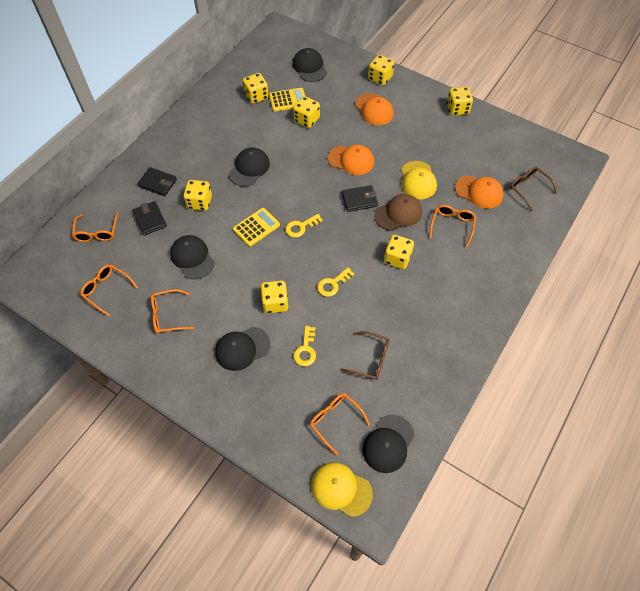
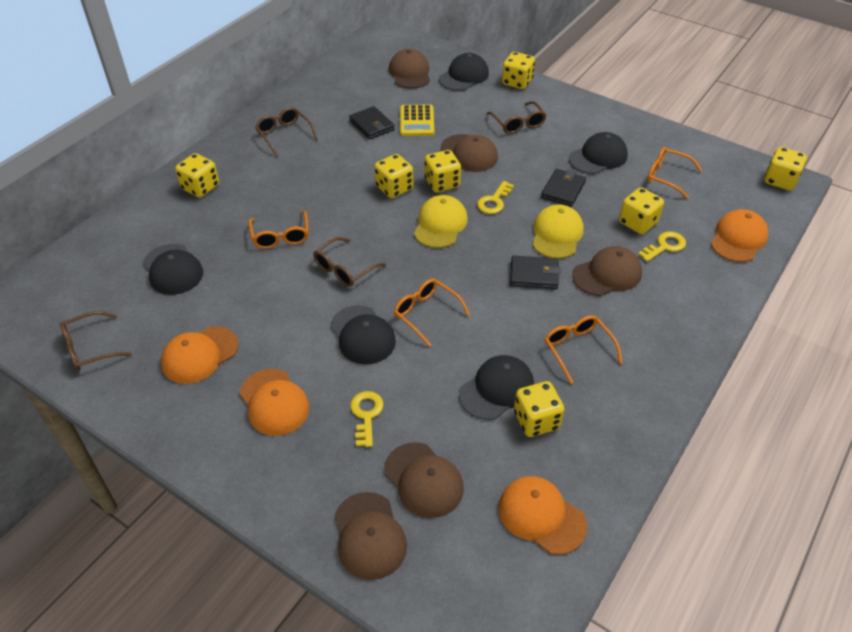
brown cap: [374,194,422,231] = 1 -> [335,492,407,580] [384,442,464,518] [389,49,430,89] [441,134,498,172] [572,246,642,296] = 5
brown glasses: [340,331,389,380] [510,166,557,211] = 2 -> [60,311,132,371] [255,107,318,156] [313,237,386,287] [487,101,546,134] = 4
orange cap: [328,145,374,175] [355,93,394,125] [455,175,504,209] = 3 -> [161,326,239,384] [240,369,309,436] [499,476,587,555] [711,209,769,262] = 4
orange glasses: [72,213,119,242] [80,265,138,316] [151,289,194,334] [310,393,370,455] [429,205,476,247] = 5 -> [248,211,309,249] [394,279,470,347] [545,315,623,384] [647,147,703,199] = 4
yellow calculator: [233,208,280,246] [269,88,305,112] = 2 -> [400,105,434,136] = 1

